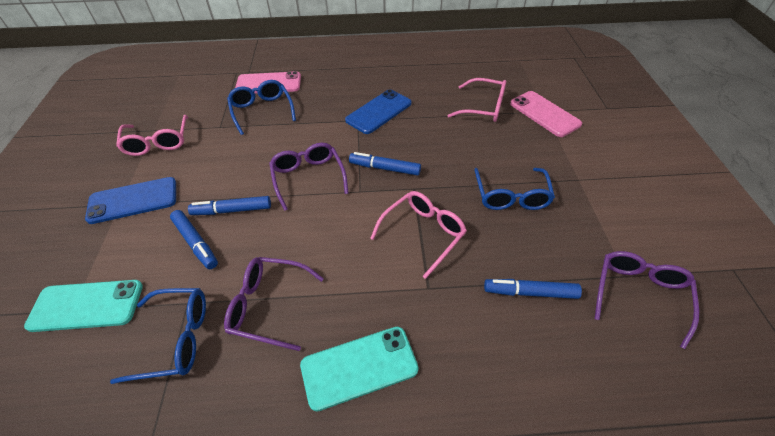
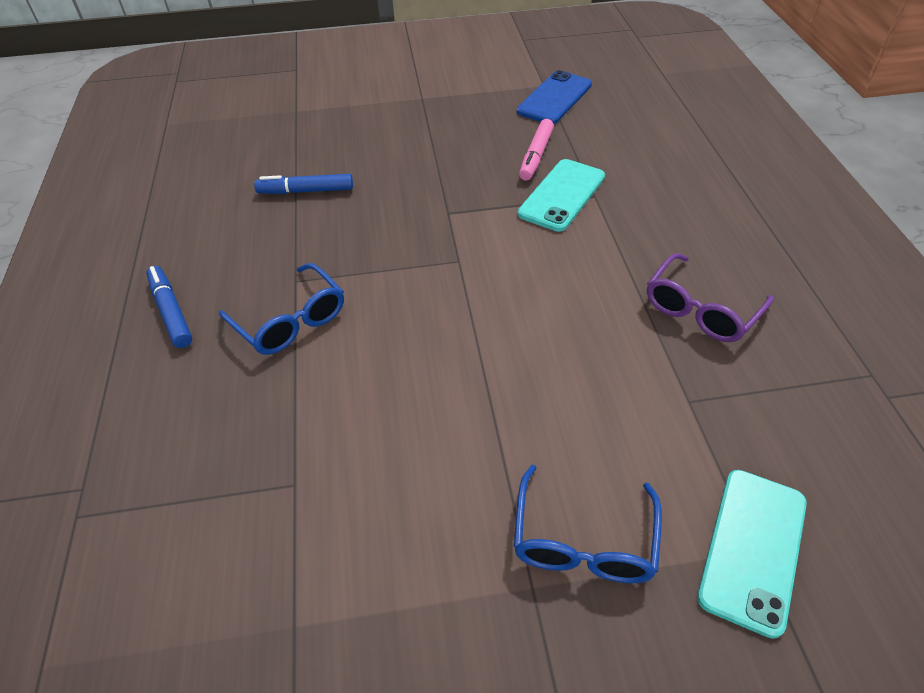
blue glasses: [110,288,206,384] [227,80,296,135] [474,168,555,210] = 3 -> [219,263,344,355] [514,465,662,583] = 2
blue marker: [170,210,218,269] [188,196,271,215] [349,152,421,176] [484,279,582,299] = 4 -> [146,266,192,348] [254,174,353,194] = 2
blue phone: [85,177,176,224] [345,89,411,134] = 2 -> [517,70,592,124] = 1
pink glasses: [116,115,188,156] [370,191,467,279] [448,78,506,122] = 3 -> none = 0
pink marker: none = 0 -> [519,119,554,181] = 1
pink phone: [235,71,301,94] [510,91,582,137] = 2 -> none = 0
purple glasses: [224,257,324,351] [269,143,349,211] [595,251,699,349] = 3 -> [647,253,774,342] = 1

